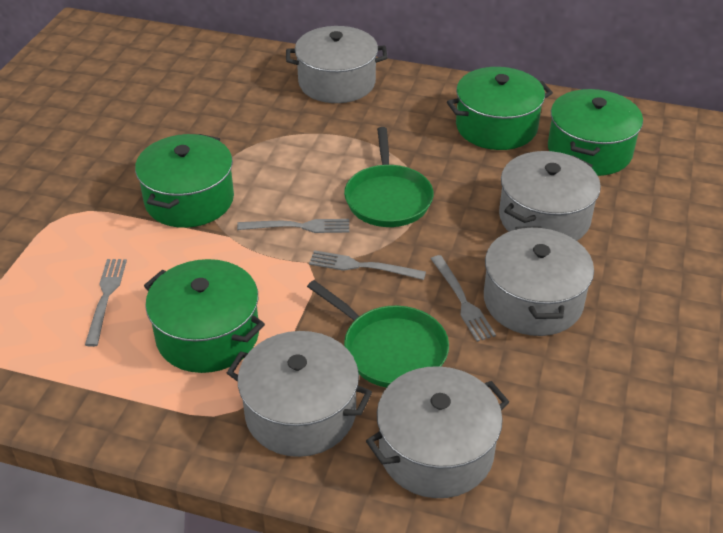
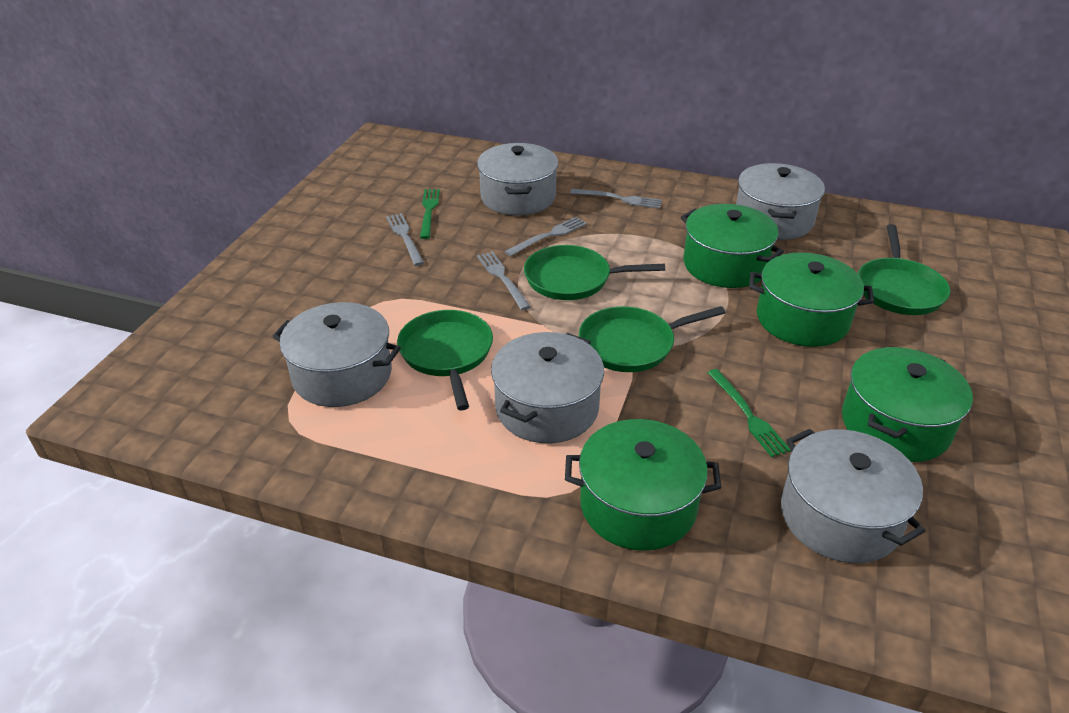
green fork: none = 0 -> [420,189,440,239] [707,369,791,457] = 2
green pan: [307,280,449,388] [344,127,434,227] = 2 -> [397,310,493,410] [524,245,665,300] [579,306,725,372] [858,224,950,315] = 4

